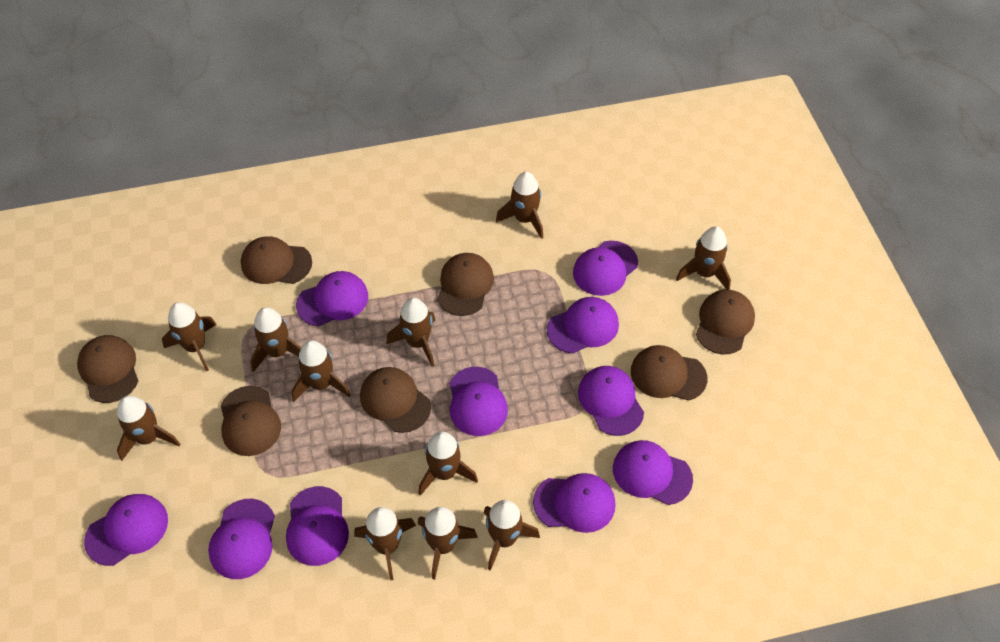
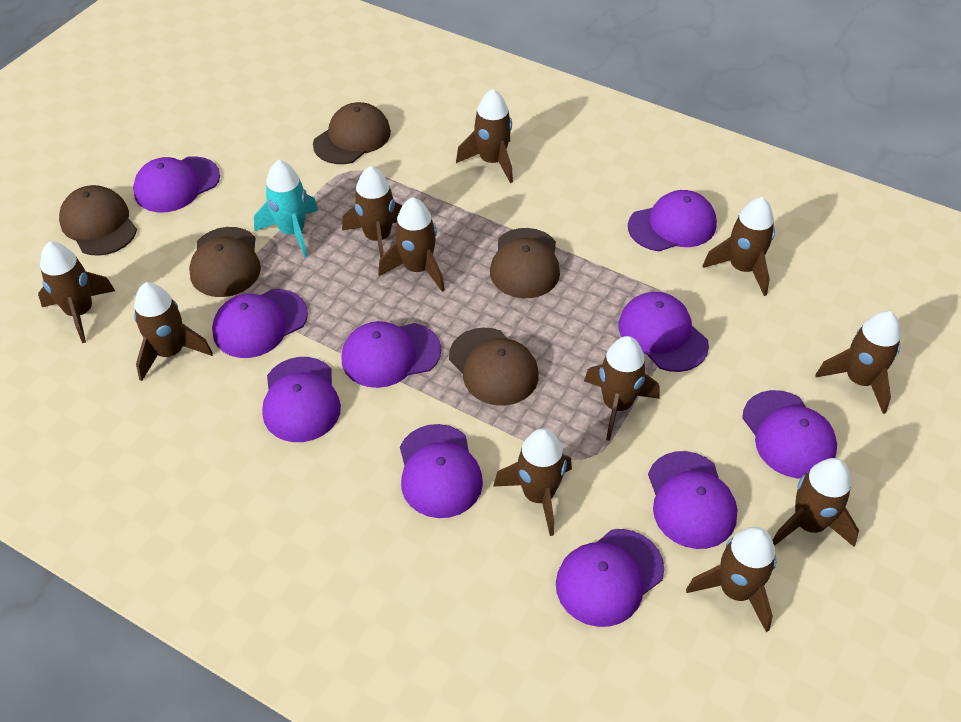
brown cap: [77,335,138,403] [220,386,281,456] [241,236,312,284] [360,367,431,433] [437,253,494,316] [631,345,708,400] [696,290,755,354] = 7 -> [59,185,137,256] [189,227,261,297] [313,102,391,164] [449,328,539,406] [490,228,560,298] = 5
turquoise rocket: none = 0 -> [254,160,318,258] = 1

